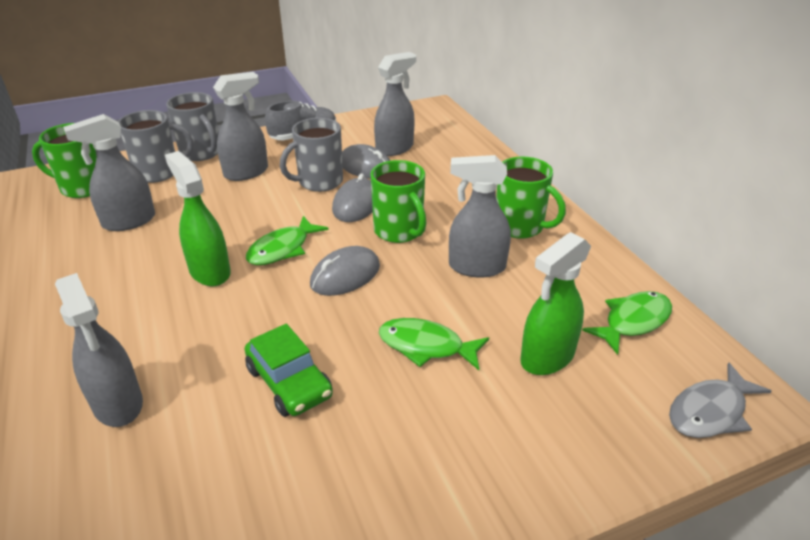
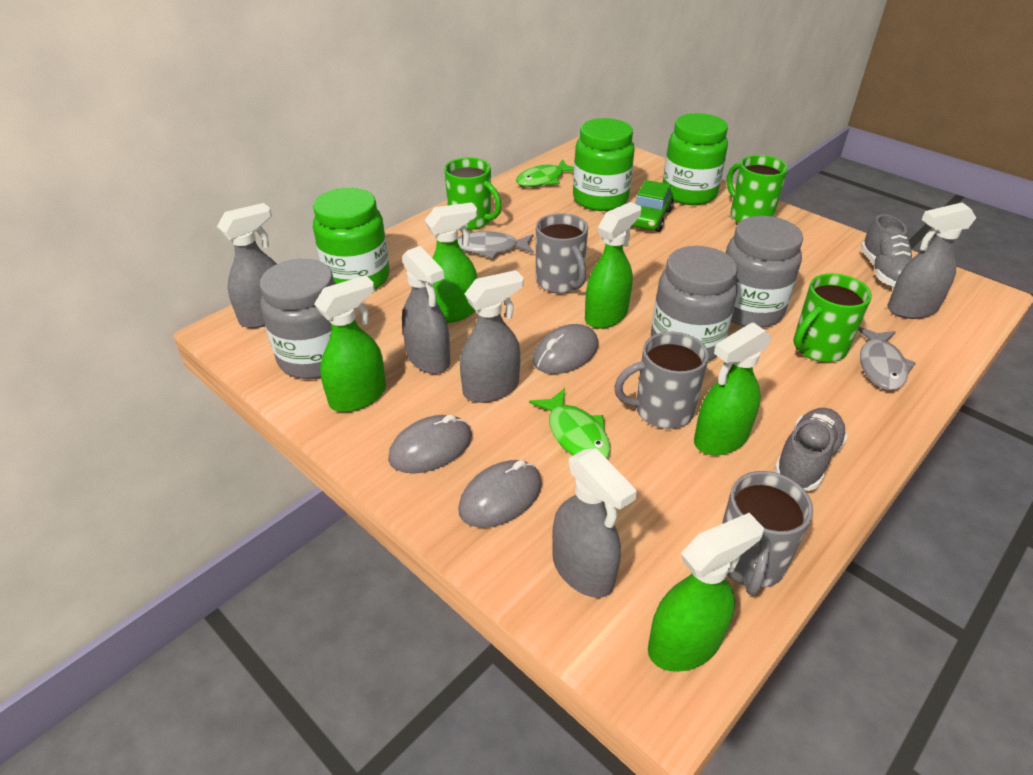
green fish: [246,216,329,265] [379,318,489,370] [582,291,672,355] = 3 -> [516,159,574,187] [529,388,610,459] = 2
green jar: none = 0 -> [313,188,390,289] [573,118,635,211] [663,113,728,205] = 3
green spray bottle: [165,151,231,286] [520,232,591,375] = 2 -> [314,275,386,412] [424,202,478,323] [585,202,641,329] [648,513,764,672] [694,322,772,455] = 5
grey fish: [669,362,772,438] = 1 -> [457,231,534,258] [858,327,916,390] = 2
grey jar: none = 0 -> [260,259,336,379] [651,246,737,361] [726,216,803,328] = 3
grey shoe: [265,101,336,140] = 1 -> [774,408,847,491] [860,214,912,287] = 2

